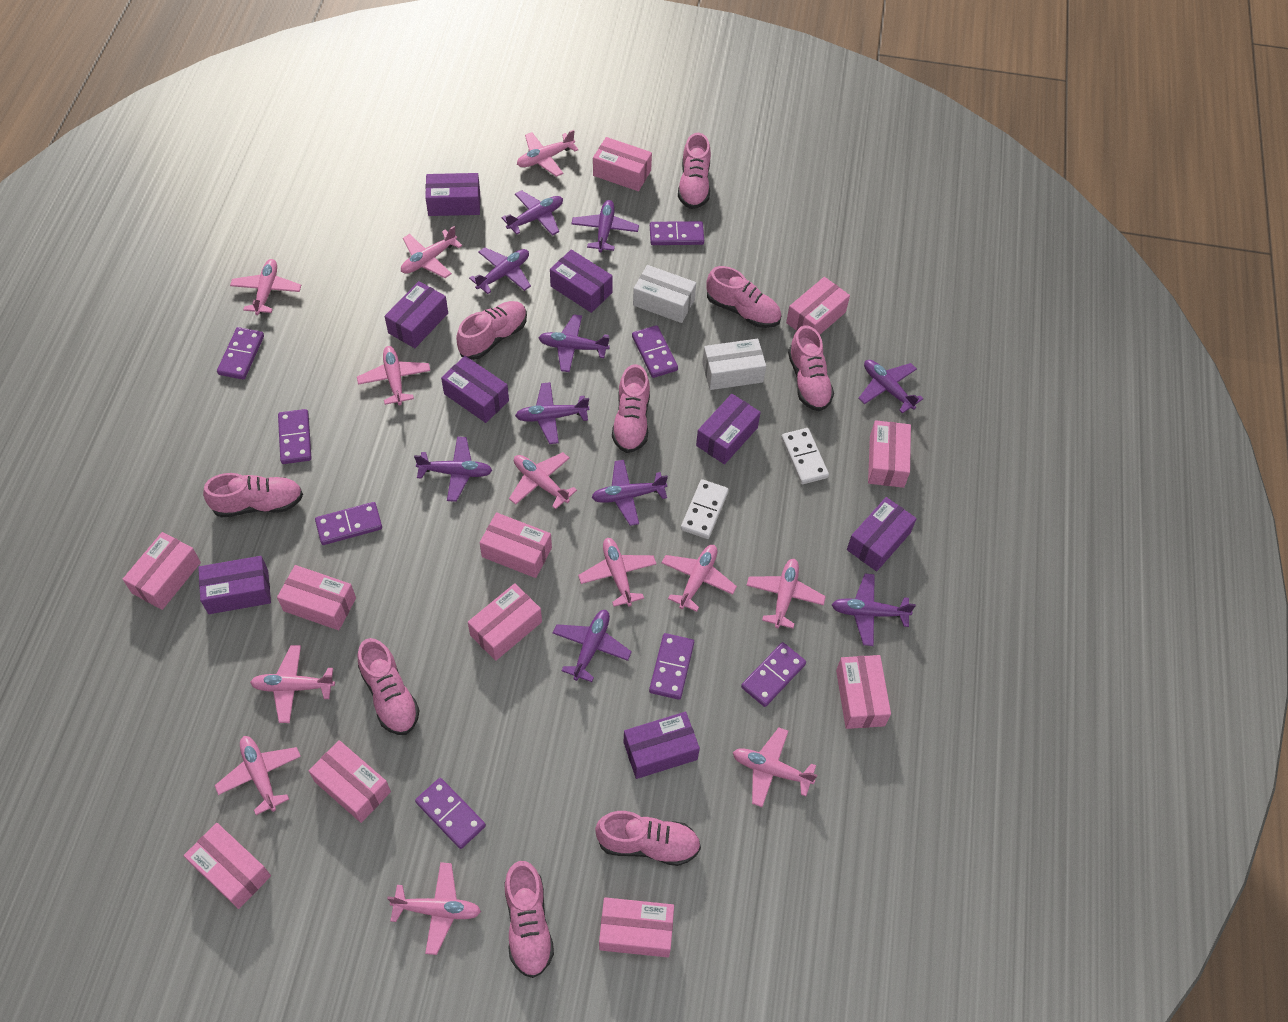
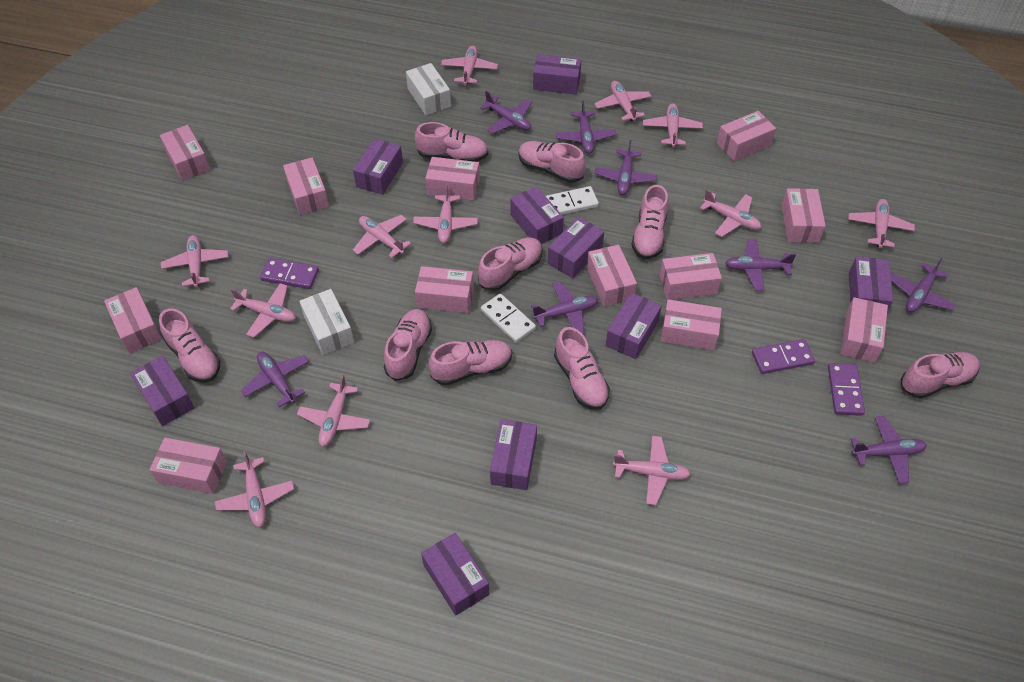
pink box: [122,532,201,610] [184,823,271,909] [277,565,356,630] [309,740,391,823] [468,583,542,661] [479,512,552,578] [593,137,652,191] [599,897,674,957] [786,277,850,334] [836,655,891,729] [868,420,911,488] = 11 -> [104,287,162,353] [149,438,227,494] [160,125,210,181] [283,158,329,215] [415,266,474,313] [425,157,480,201] [587,245,637,307] [660,253,722,300] [661,299,722,350] [717,111,776,161] [781,188,826,243] [841,297,888,363] = 12
purple box: [198,556,271,614] [384,281,448,348] [425,173,480,216] [441,356,509,423] [550,249,613,313] [624,712,700,779] [696,394,761,464] [847,497,917,571] = 8 -> [130,356,195,426] [353,138,403,195] [421,533,490,616] [490,420,537,490] [510,186,564,244] [533,54,581,95] [548,217,604,278] [606,293,662,359] [849,257,893,312] = 9
purple domino: [217,327,264,380] [278,409,311,464] [315,502,382,545] [415,778,486,849] [632,325,678,378] [649,633,694,700] [650,221,704,245] [741,642,806,707] = 8 -> [260,258,319,289] [752,339,815,374] [828,363,865,416] = 3
purple plane: [414,437,493,502] [469,247,531,294] [502,190,563,236] [515,382,589,444] [538,314,610,372] [553,610,632,682] [571,200,639,252] [591,460,668,526] [832,574,916,646] [858,360,924,414] = 10 -> [241,351,309,407] [480,91,532,134] [531,281,598,334] [556,101,616,154] [594,140,657,195] [725,239,796,291] [851,416,927,484] [891,258,956,312] = 8

